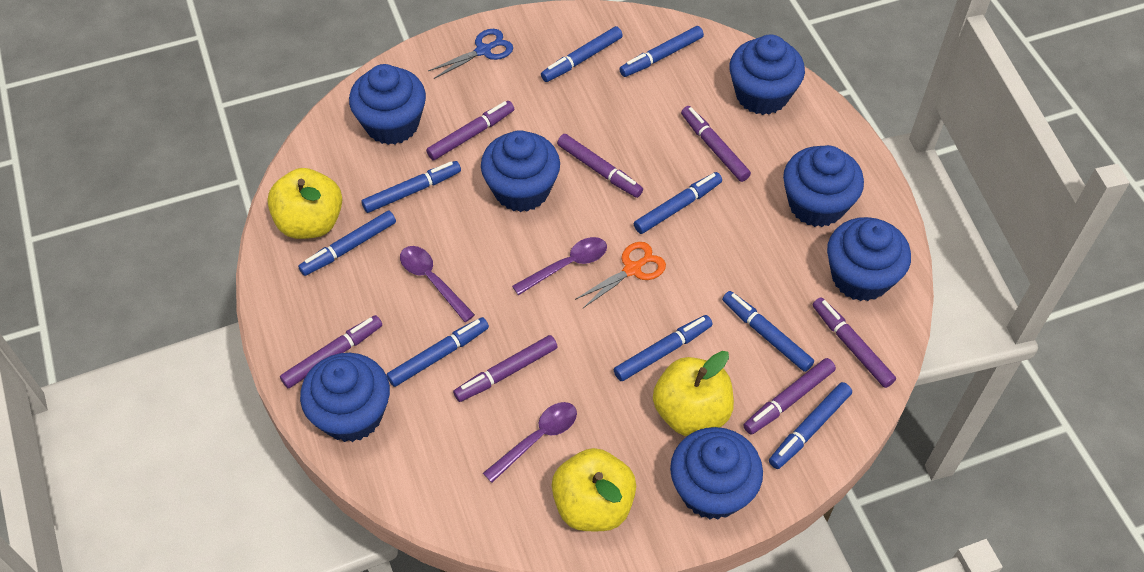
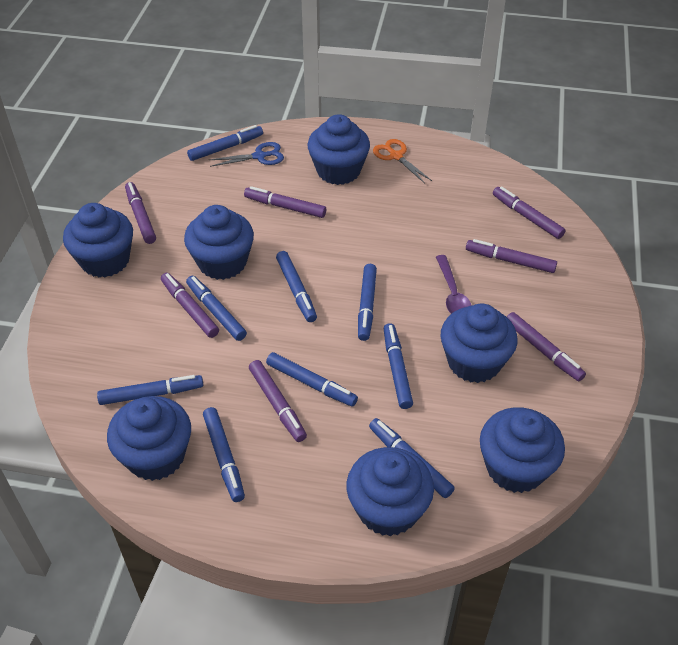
purple spoon: [400,246,475,322] [483,402,577,483] [512,237,607,295] = 3 -> [436,255,472,314] = 1
yellow apple: [267,168,342,239] [551,448,636,531] [653,351,734,436] = 3 -> none = 0

